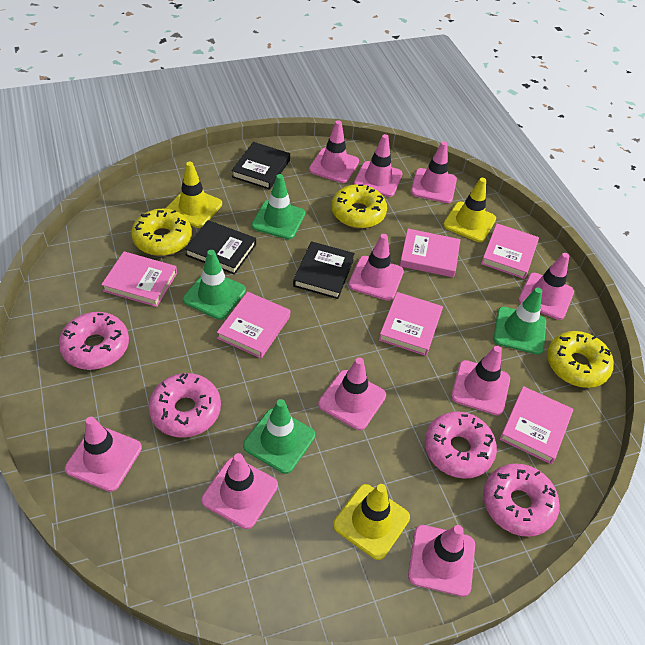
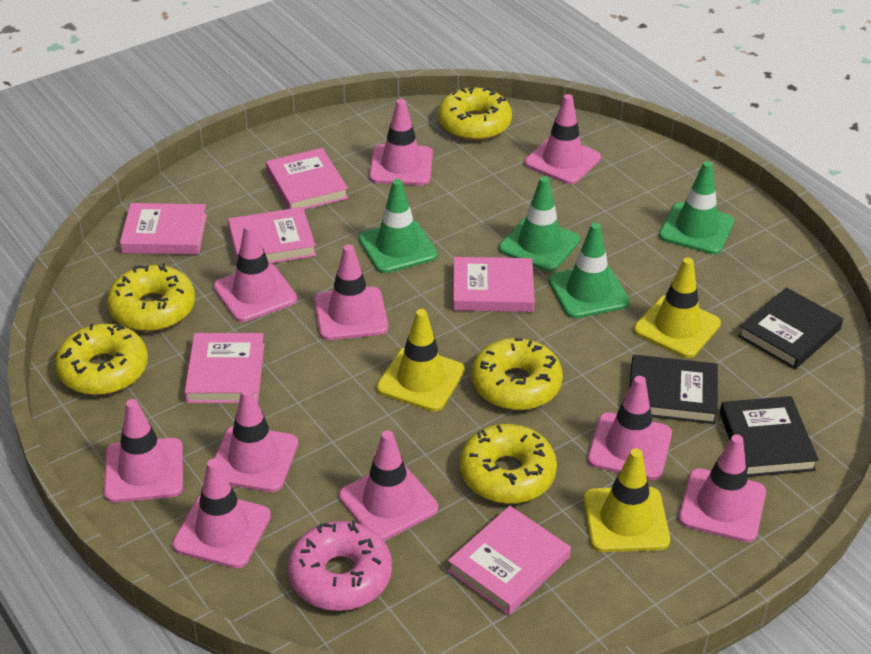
pink donut: [59,312,129,370] [148,373,221,438] [425,411,497,479] [483,463,560,537] = 4 -> [288,521,392,611] = 1
yellow donut: [131,209,192,256] [331,184,387,228] [547,331,614,388] = 3 -> [55,324,148,395] [107,263,195,331] [438,87,512,141] [460,424,557,504] [472,338,563,410] = 5

